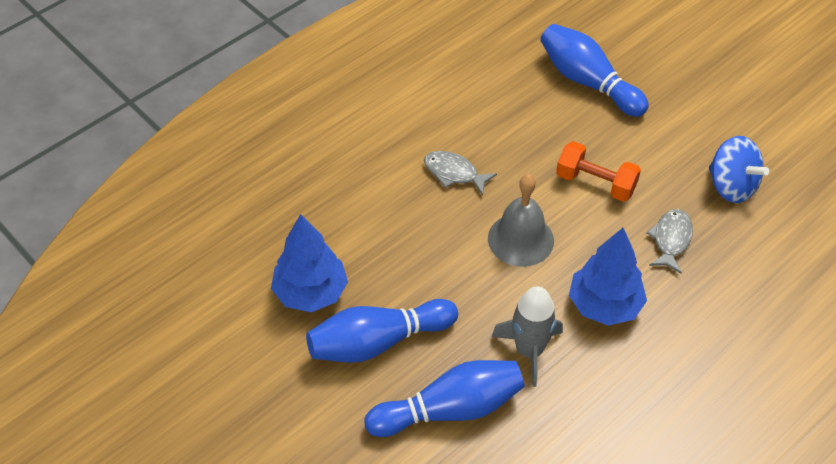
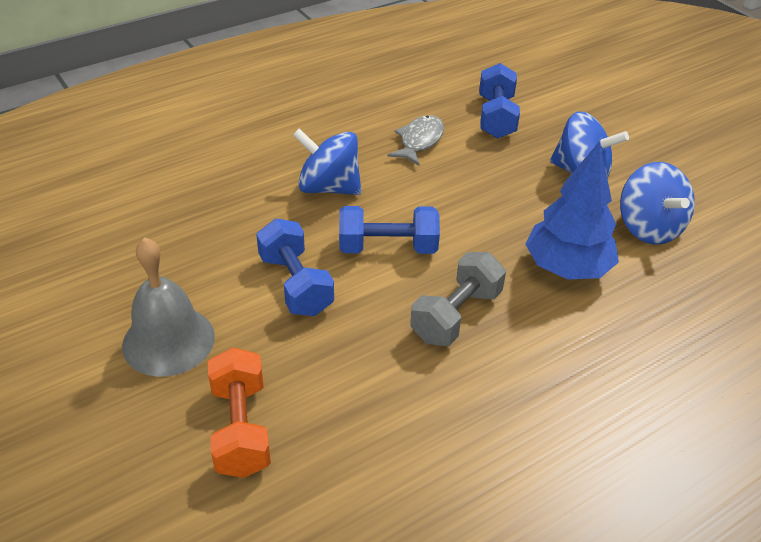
blue bowling pin: [306,299,458,363] [364,360,525,437] [540,24,649,117] = 3 -> none = 0
blue dumbbell: none = 0 -> [256,218,334,316] [339,206,440,254] [479,63,520,139] = 3
blue spinning top: [709,136,769,203] = 1 -> [293,128,361,195] [550,112,629,178] [620,162,695,245] = 3
blue tree: [271,214,348,312] [569,228,647,326] = 2 -> [525,142,619,280] = 1
grey dumbbell: none = 0 -> [410,252,506,346] = 1
grey fish: [424,151,497,196] [646,209,693,274] = 2 -> [387,115,444,165] = 1
grey rocket: [491,286,563,387] = 1 -> none = 0

